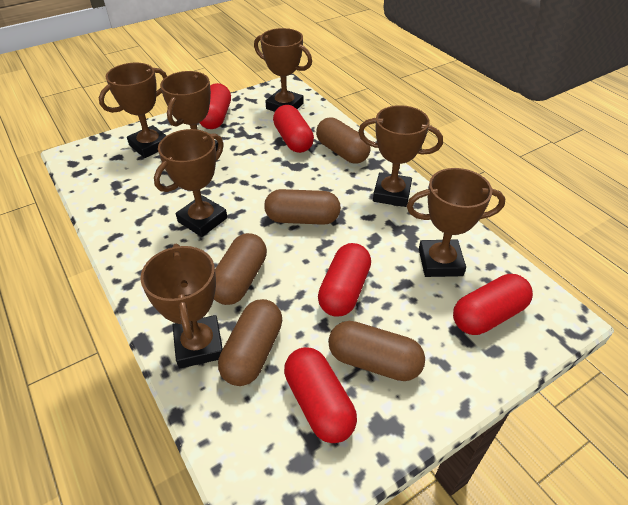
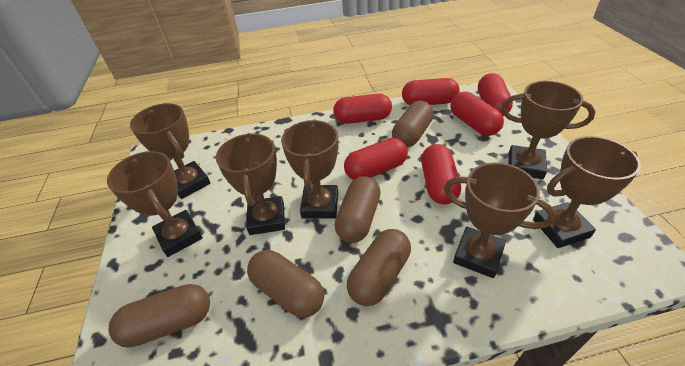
red capsule: [200,83,231,129] [273,105,314,153] [284,347,357,443] [318,243,371,317] [453,274,533,335] = 5 -> [333,94,392,124] [344,138,408,180] [402,78,460,105] [421,144,461,204] [450,92,504,136] [478,73,513,116] = 6

